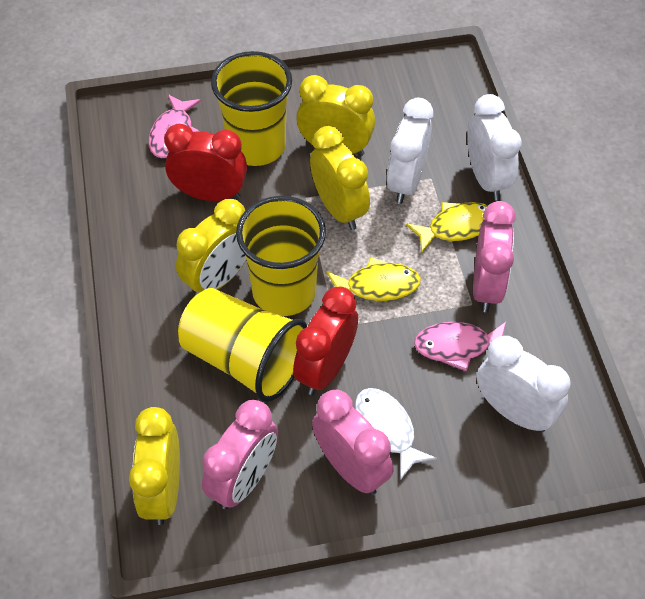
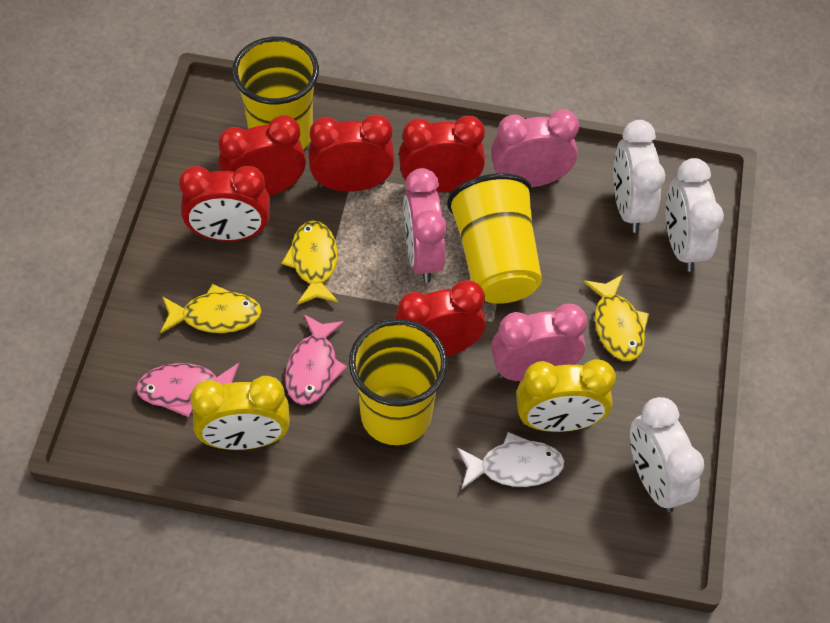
red clock: [164,124,247,201] [293,287,358,395] = 2 -> [179,166,270,241] [218,115,306,196] [309,115,395,192] [394,280,486,357] [399,116,485,193] = 5
yellow clock: [129,407,180,525] [176,199,246,297] [296,75,375,156] [310,126,370,230] = 4 -> [190,376,290,450] [516,359,616,432] = 2
yellow fish: [326,257,421,301] [406,202,488,254] = 2 -> [160,284,261,334] [282,221,338,305] [584,275,649,361] = 3

